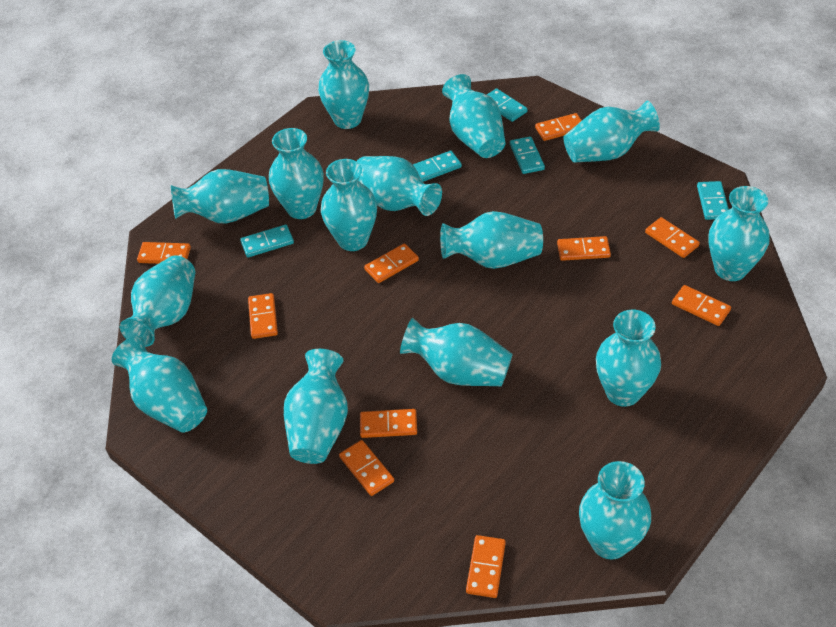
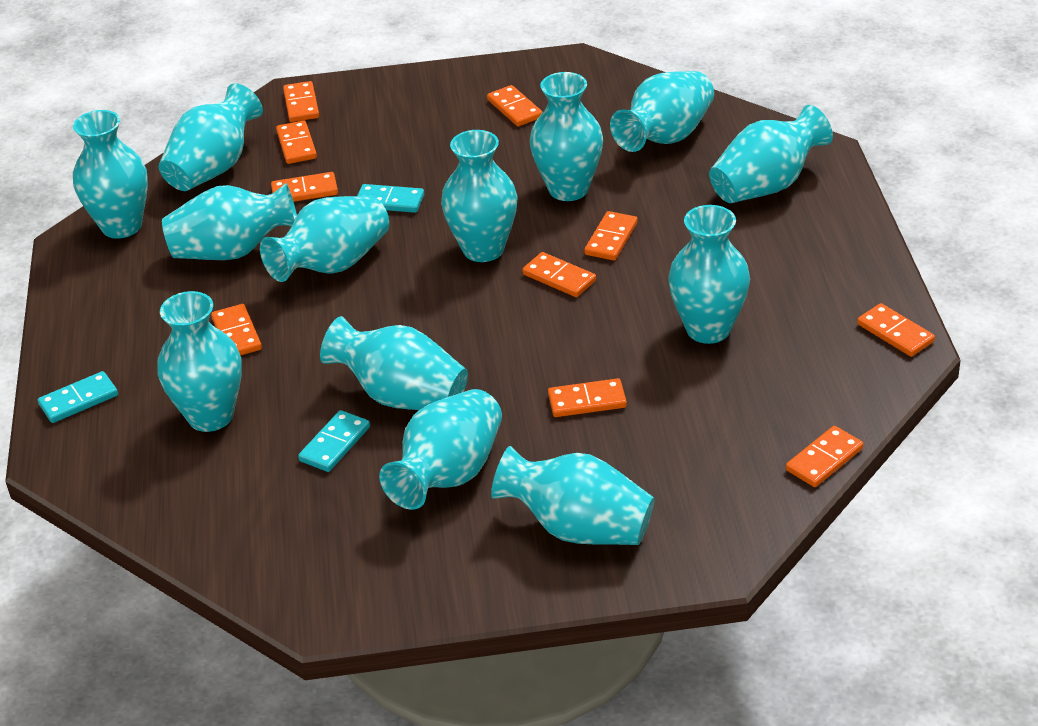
turquoise domino: [240,225,294,257] [413,151,462,182] [487,88,528,122] [510,136,545,174] [697,181,729,220] = 5 -> [38,371,118,423] [298,410,370,472] [357,184,424,213] = 3
turquoise vase: [112,336,207,433] [120,255,195,347] [171,169,269,224] [269,128,324,219] [284,349,348,464] [318,40,369,129] [321,159,377,251] [357,156,442,216] [400,318,513,386] [440,211,543,269] [442,74,506,158] [564,101,660,163] [579,461,651,559] [596,310,661,407] [708,186,770,281] = 15 -> [73,110,148,239] [157,291,242,432] [159,83,263,191] [162,183,297,260] [260,196,389,282] [320,316,468,410] [379,389,502,510] [441,130,517,262] [491,446,655,545] [530,72,603,201] [610,71,714,152] [668,205,750,344] [709,105,833,203] = 13

